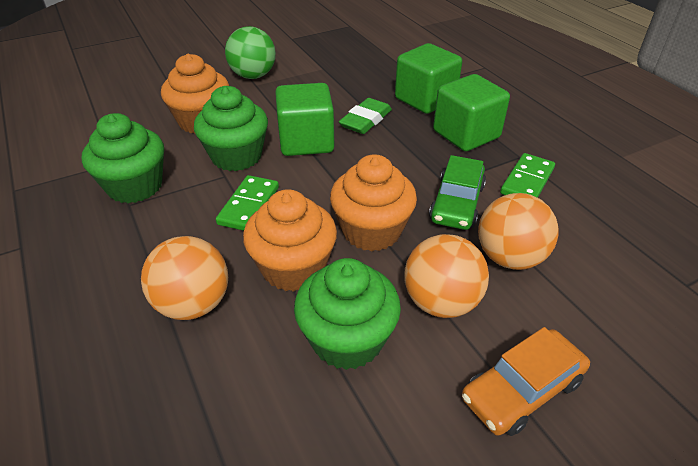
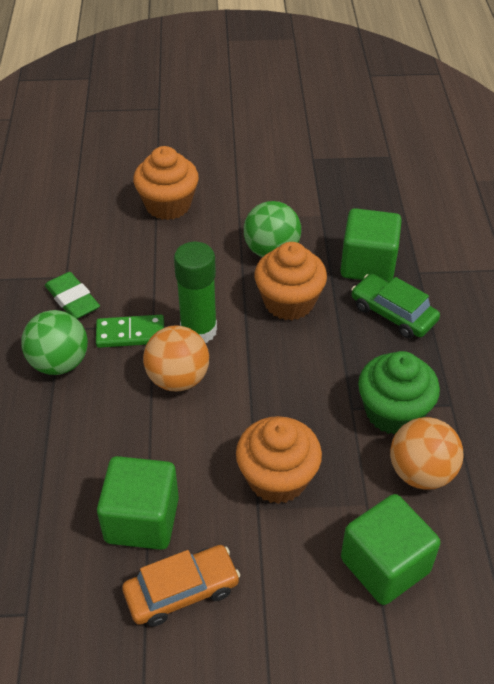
green ball: [225,26,276,79] = 1 -> [21,310,88,375] [244,201,301,257] = 2
green cupcake: [82,113,164,203] [194,86,268,171] [294,258,401,370] = 3 -> [358,351,440,435] = 1
green domino: [216,175,279,231] [500,153,555,198] = 2 -> [96,315,164,348] = 1
green glue stick: none = 0 -> [174,242,217,343] = 1
orange ball: [141,236,228,320] [405,234,489,318] [478,193,559,270] = 3 -> [143,325,209,391] [390,417,464,490] = 2

